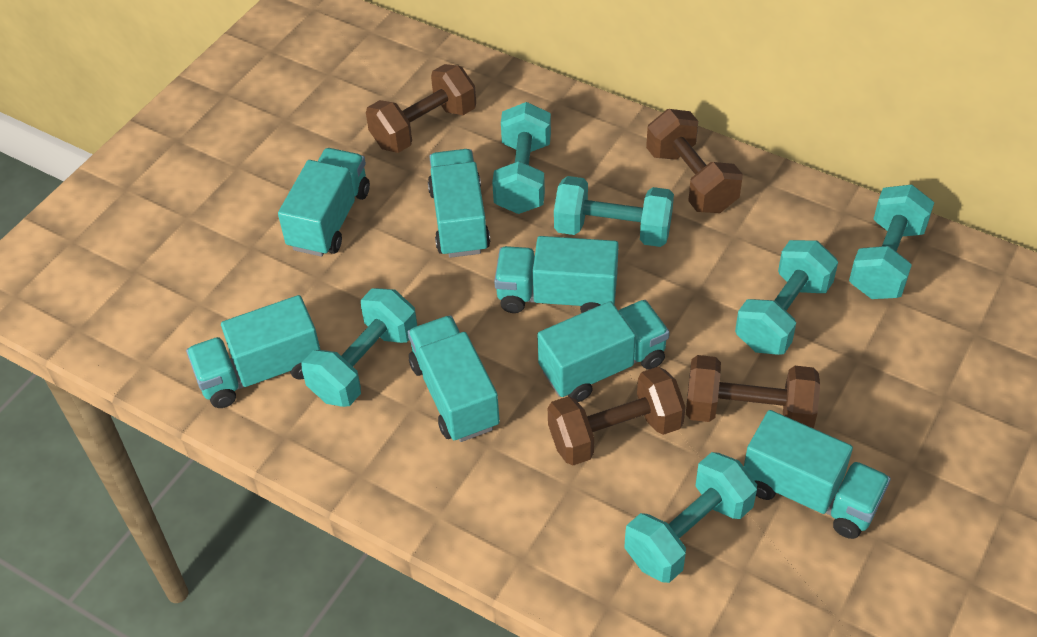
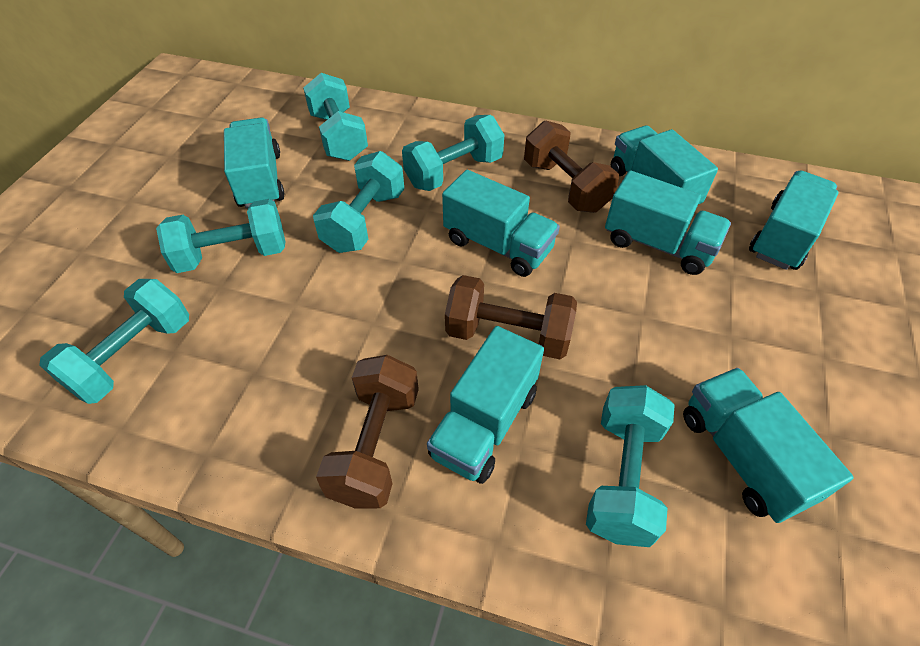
brown dumbbell: [366,64,476,153] [548,367,686,465] [646,109,743,213] [686,355,820,429] = 4 -> [316,355,419,508] [445,275,577,359] [524,120,619,213] = 3

